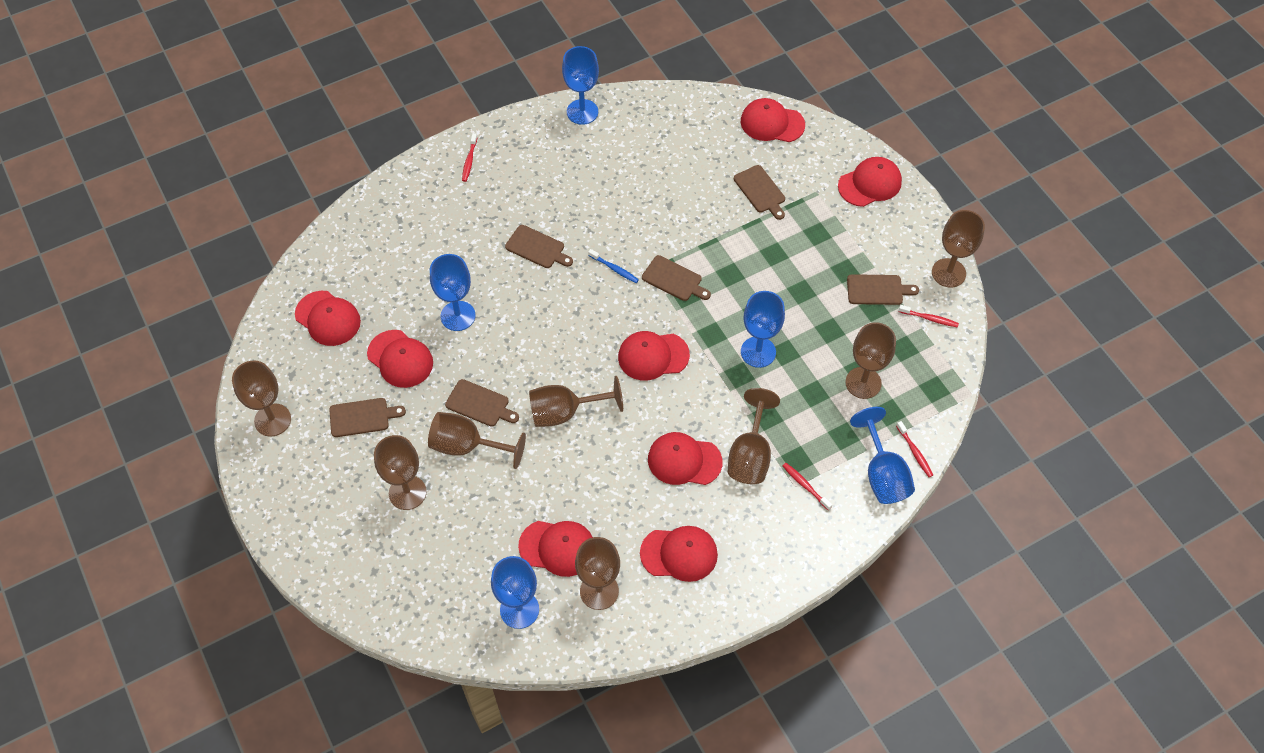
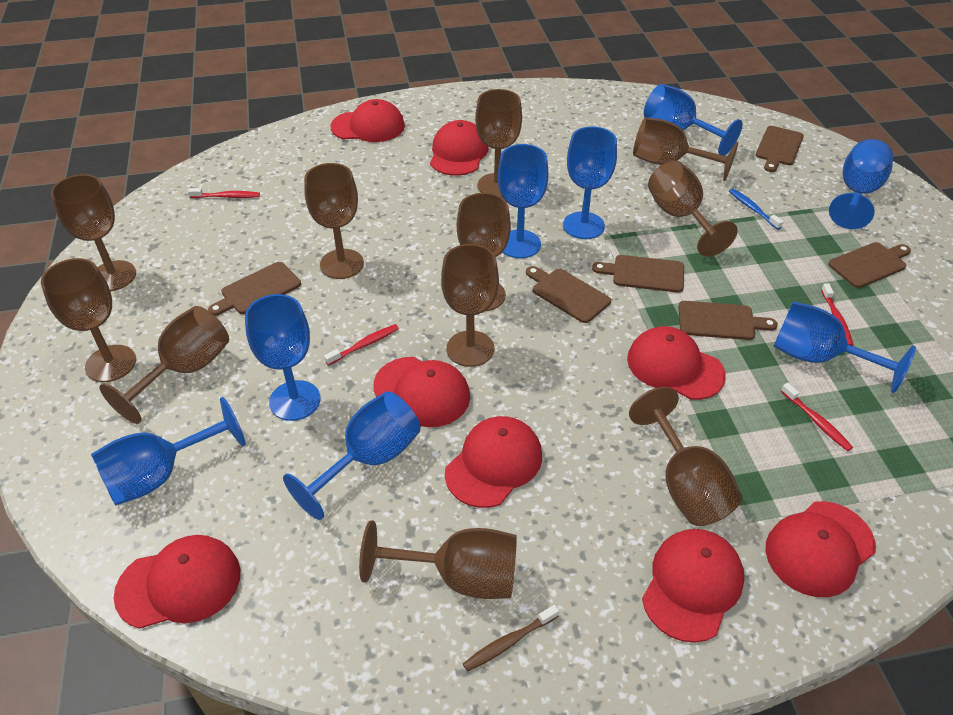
blue goblet: [430,254,476,331] [491,556,539,629] [562,46,599,125] [741,291,785,368] [850,407,915,504] = 5 -> [91,397,246,506] [245,294,321,421] [283,392,421,520] [498,144,548,258] [563,126,617,239] [644,84,742,156] [773,301,916,393] [829,139,893,229] = 8
brown goblet: [232,360,291,437] [374,435,426,510] [428,412,526,469] [529,376,623,427] [575,537,620,610] [728,388,780,484] [845,322,896,399] [932,210,985,288] = 8 -> [41,258,136,382] [51,174,136,291] [99,306,229,424] [304,163,364,279] [359,520,517,599] [441,244,499,367] [457,193,511,311] [475,89,522,198] [629,387,742,526] [633,117,739,181] [648,160,738,257] = 11
brown toothbrush: none = 0 -> [463,605,559,672] = 1

